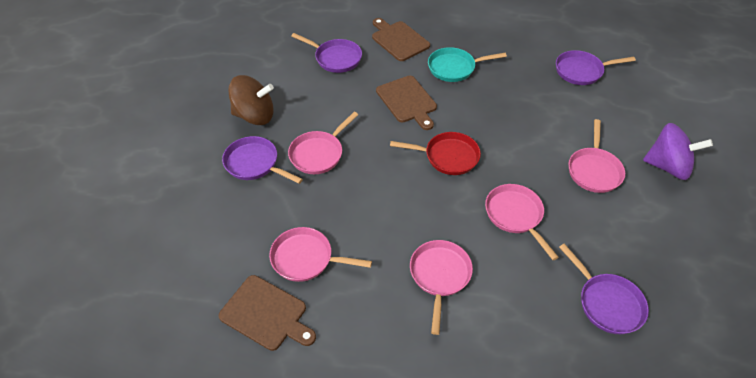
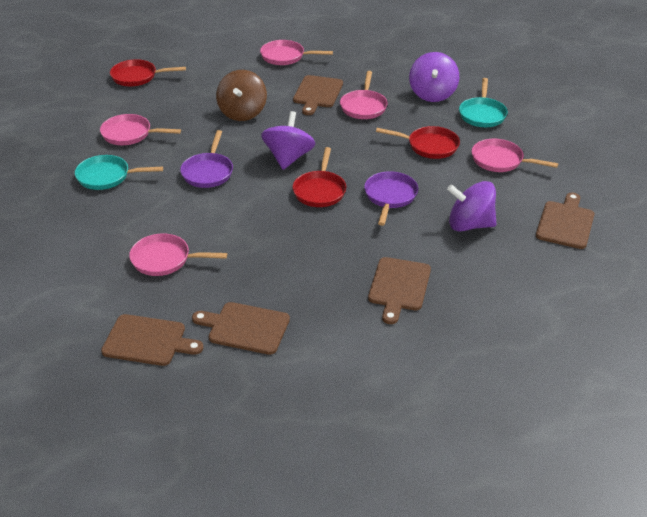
brown cutting board: [219,275,316,351] [372,18,430,61] [376,75,437,130] = 3 -> [101,314,203,366] [192,302,290,355] [293,75,343,115] [368,257,431,324] [536,193,594,249] = 5
purple pan: [222,136,303,184] [291,33,362,73] [556,50,636,85] [559,244,649,334] = 4 -> [180,130,233,188] [364,171,418,226] = 2
purple spinning top: [643,123,713,180] = 1 -> [261,111,315,170] [409,52,459,102] [447,181,496,231] = 3
red pan: [390,132,481,175] = 1 -> [110,59,186,87] [292,147,346,207] [376,126,460,159] = 3
turquoise pan: [428,47,507,82] = 1 -> [75,155,163,190] [459,78,508,127] = 2

